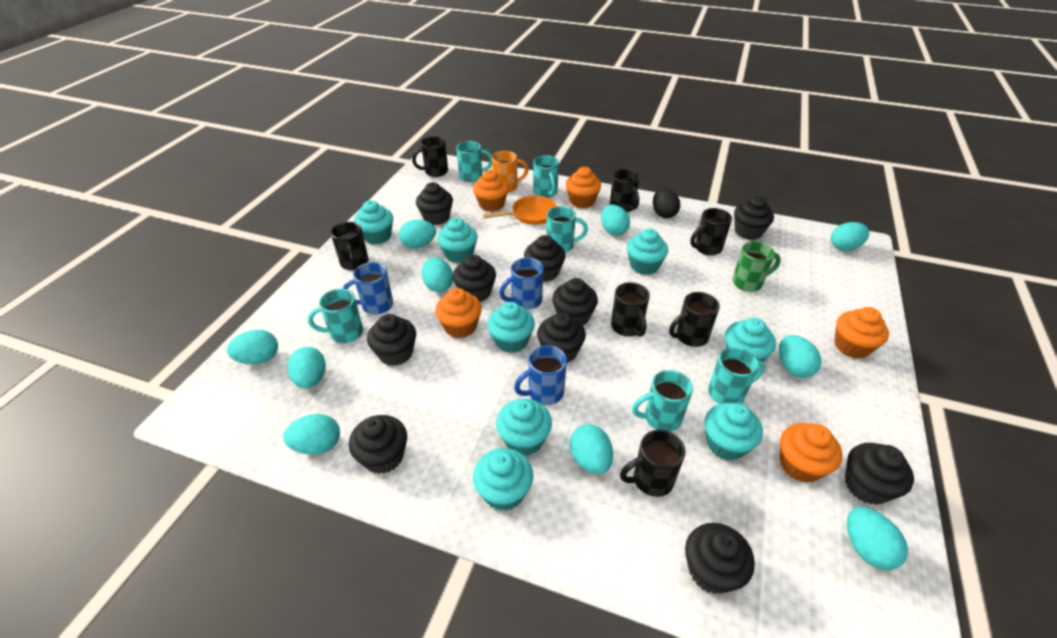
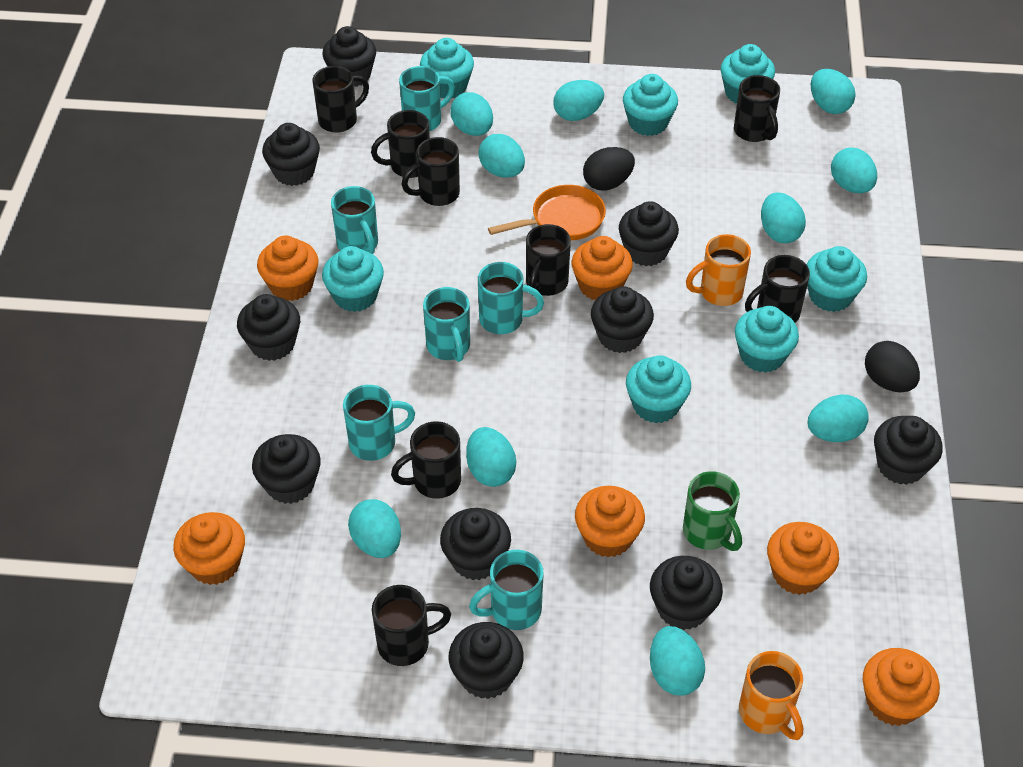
black egg: [653,188,680,218] = 1 -> [583,147,635,191] [865,341,920,392] = 2
black mug: [330,222,369,270] [412,136,448,177] [610,169,640,212] [611,282,650,337] [620,430,685,497] [669,292,720,347] [690,208,732,256] = 7 -> [312,66,369,133] [371,110,430,178] [372,585,451,666] [391,421,461,499] [401,137,460,206] [526,224,571,296] [734,75,780,142] [745,255,810,323] = 8
blue mug: [342,262,393,315] [499,258,543,310] [514,345,567,405] = 3 -> none = 0
orange cupcake: [435,288,482,338] [473,170,509,211] [566,167,601,208] [780,423,843,483] [835,307,889,359] = 5 -> [173,512,245,585] [257,236,318,301] [572,236,633,300] [575,486,645,558] [767,522,839,595] [863,648,940,726] = 6
orange mug: [492,151,529,193] = 1 -> [686,234,751,306] [739,651,803,740] = 2
turquoise cupcake: [354,200,393,244] [437,218,478,263] [473,448,533,511] [487,302,535,353] [496,399,552,456] [627,229,668,275] [705,403,763,461] [725,318,776,362] = 8 -> [322,246,384,312] [420,38,474,98] [623,74,678,136] [626,355,691,423] [720,44,775,103] [735,306,799,373] [807,246,867,312] = 7

